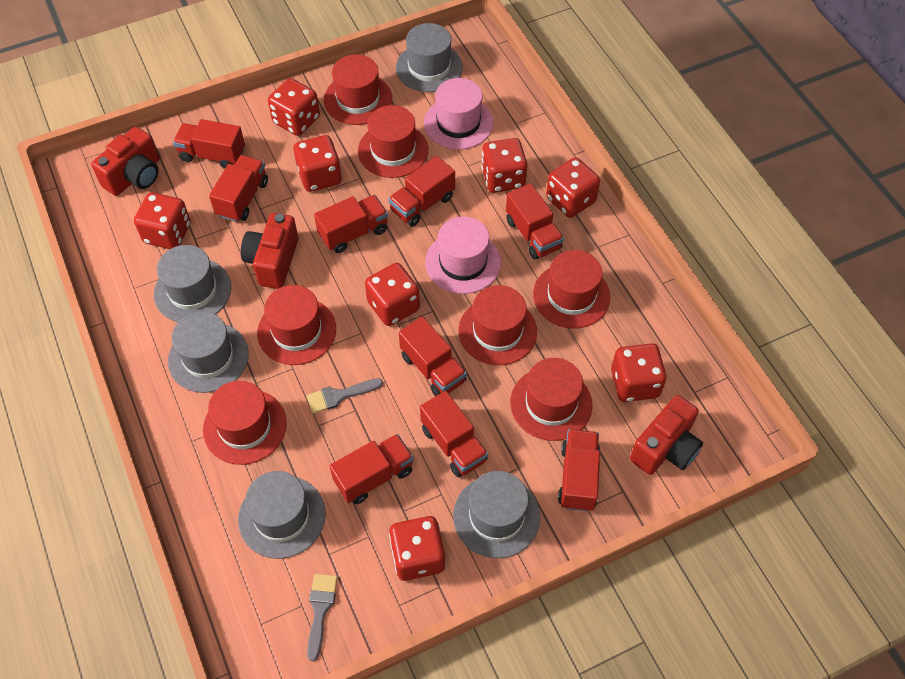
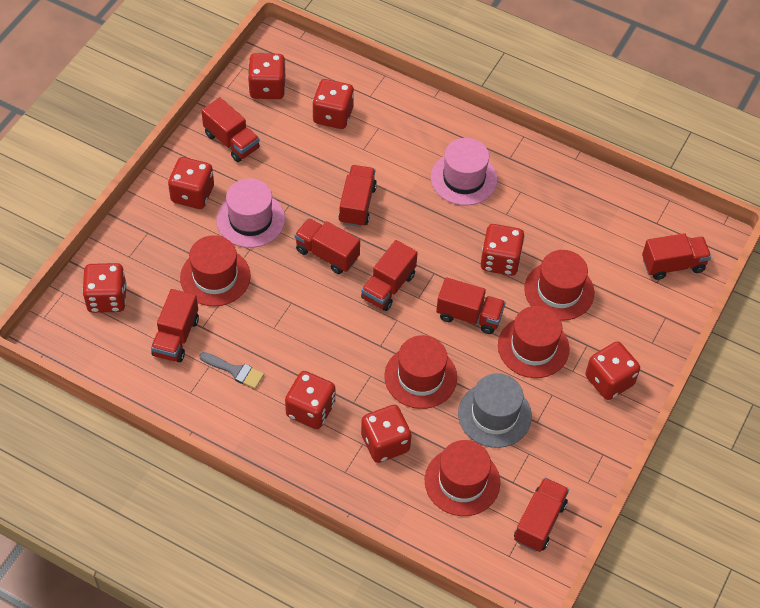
grey brush: [307,378,383,414] [307,574,338,661] = 2 -> [199,352,264,389] = 1
grey hat: [154,245,232,322] [168,311,249,393] [238,471,326,559] [396,23,463,92] [453,471,540,558] = 5 -> [458,373,532,448] = 1
red camera: [91,127,159,196] [241,213,298,289] [630,395,703,475] = 3 -> none = 0
red hat: [203,381,287,465] [257,285,336,365] [324,54,392,125] [358,105,428,178] [458,285,537,365] [510,358,592,441] [533,250,610,329] = 7 -> [180,235,251,306] [384,335,457,409] [425,440,500,516] [498,306,570,378] [524,250,594,321] = 5
red truck: [173,119,245,169] [209,155,268,222] [314,195,388,253] [330,434,414,504] [388,156,455,227] [399,316,467,396] [420,391,488,477] [506,183,564,260] [558,429,600,511] = 9 -> [151,289,199,362] [201,97,260,162] [295,218,360,274] [338,165,377,227] [361,240,418,311] [436,277,506,334] [514,477,569,552] [642,233,711,280] = 8

